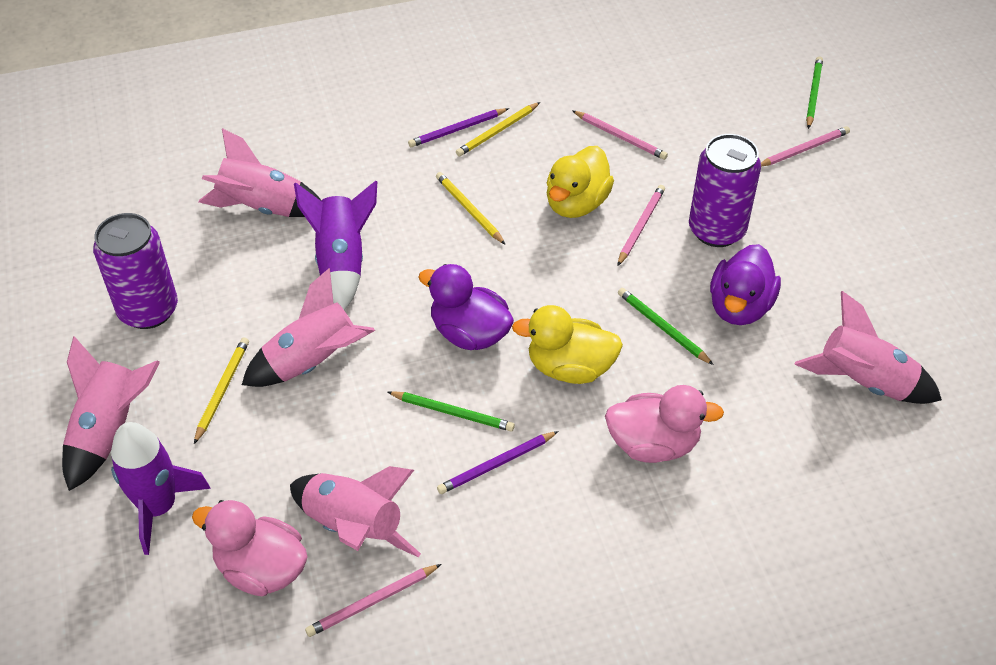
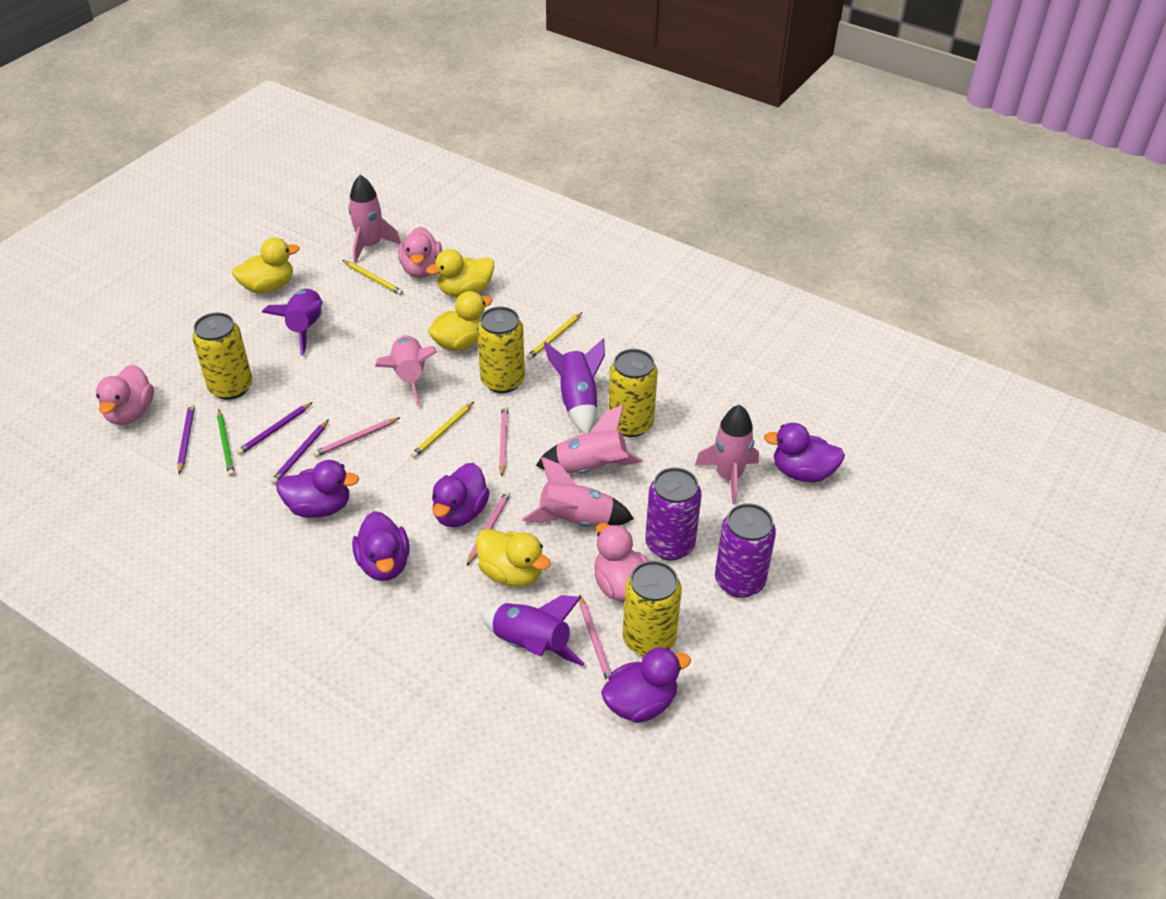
green pencil: [388,391,515,432] [618,288,714,365] [806,56,823,129] = 3 -> [217,409,235,477] = 1
pink duck: [192,500,307,596] [605,385,724,463] = 2 -> [96,365,154,425] [398,227,442,278] [594,523,649,602] = 3
purple duck: [418,264,514,350] [710,244,781,325] = 2 -> [276,460,359,518] [352,511,410,581] [432,463,490,527] [601,647,691,723] [764,423,845,482] = 5
purple pencil: [408,108,509,147] [437,431,559,494] = 2 -> [177,404,195,474] [237,402,313,455] [271,419,329,484] = 3
purple rocket: [111,422,211,555] [294,181,377,310] = 2 -> [262,289,323,356] [480,595,585,666] [544,339,605,434] = 3
yellow can: none = 0 -> [192,312,252,400] [477,307,525,393] [608,349,658,437] [623,561,682,656] = 4
yellow duck: [512,305,623,384] [547,146,614,218] = 2 -> [232,238,299,294] [426,249,494,297] [428,291,493,351] [476,529,551,587] = 4

